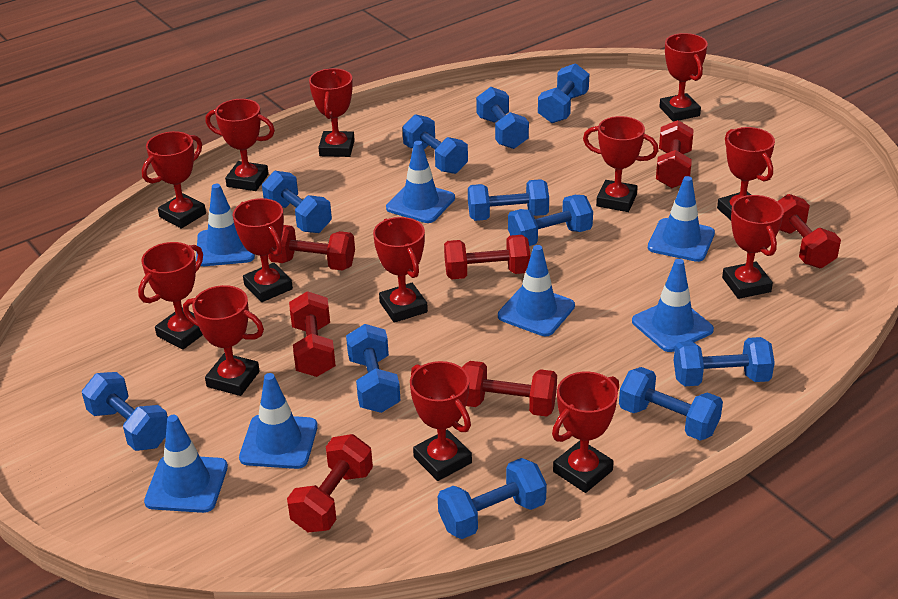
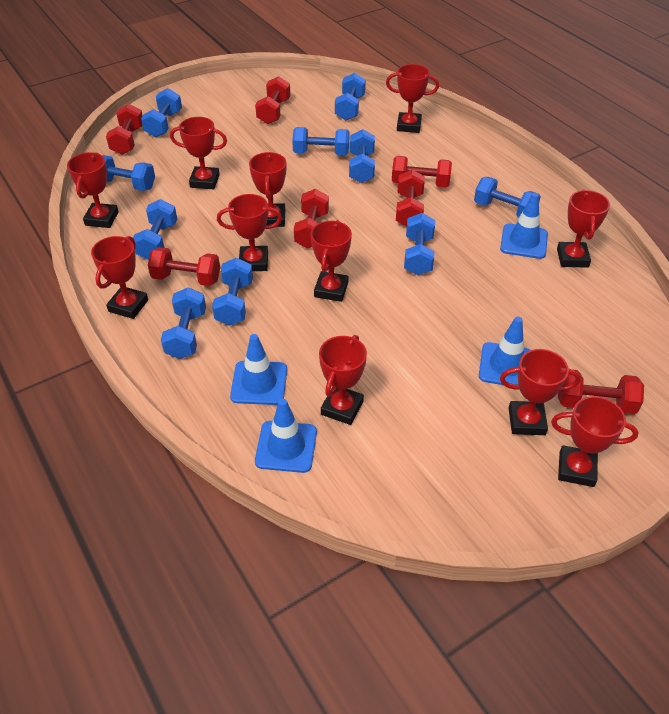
blue dumbbell: [82,372,168,451] [262,171,332,233] [346,324,401,413] [402,114,468,174] [438,458,547,539] [468,179,549,221] [476,87,529,149] [508,195,593,246] [538,63,589,123] [619,367,723,441] [673,337,775,386] = 11 -> [102,155,155,191] [133,199,177,260] [141,88,182,137] [161,287,206,359] [212,258,253,326] [292,127,349,155] [335,73,366,120] [349,129,375,183] [404,213,435,275] [474,177,541,218] = 10
blue traffic cone: [144,415,228,513] [196,184,255,266] [239,373,318,469] [386,141,455,223] [498,245,575,336] [632,259,714,352] [648,176,715,262] = 7 -> [230,334,287,405] [255,399,317,473] [479,317,531,385] [500,193,548,259] = 4
red trophy: [138,242,203,350] [142,131,206,229] [183,285,264,396] [205,99,275,191] [233,198,293,302] [309,68,355,157] [373,217,428,323] [410,361,472,481] [552,371,619,493] [583,116,659,212] [659,33,708,122] [717,127,775,220] [722,195,784,299] = 13 -> [67,152,119,228] [91,236,148,319] [170,117,227,189] [217,194,282,271] [249,152,286,227] [310,220,352,302] [319,335,367,425] [386,64,439,133] [500,349,581,435] [551,396,639,487] [557,190,610,268] = 11

